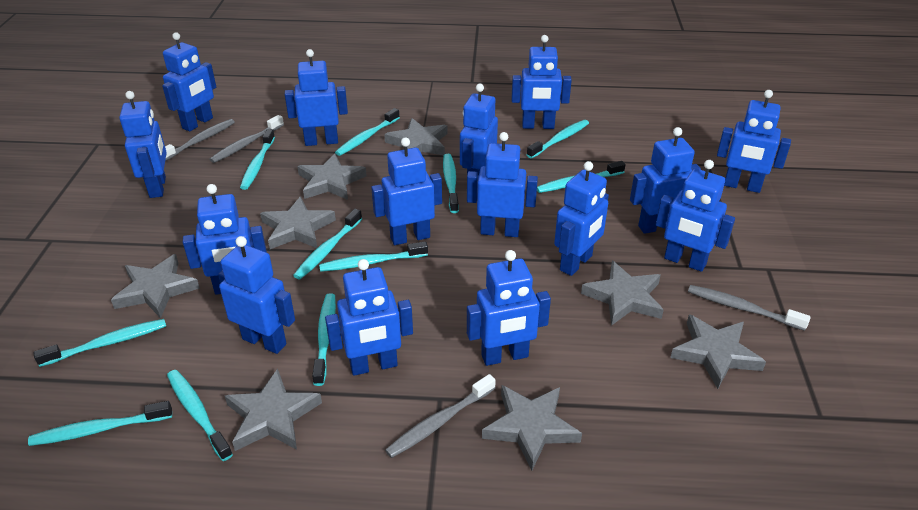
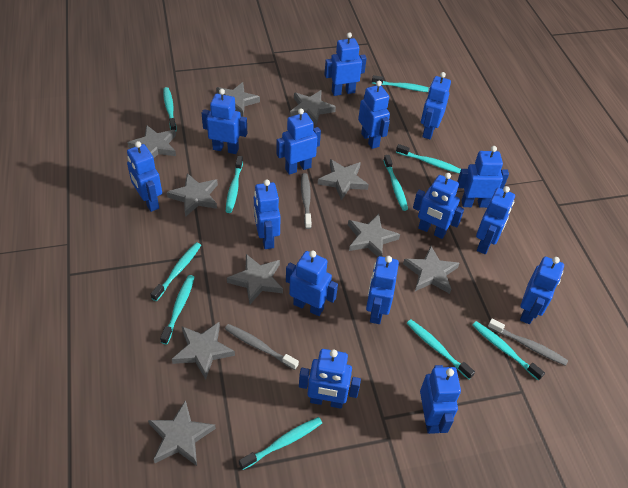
grey star: [111,254,200,318] [225,369,322,451] [260,196,336,249] [297,153,367,200] [384,118,448,155] [482,385,582,470] [581,261,664,326] [670,314,766,389] = 8 -> [127,125,176,158] [148,400,216,466] [167,173,218,217] [172,322,235,379] [216,82,260,117] [227,254,283,304] [290,90,336,125] [318,159,369,200] [348,214,400,257] [403,246,459,294] = 10
grey toothbrush: [165,119,235,161] [210,115,284,163] [385,374,496,458] [688,285,811,331] = 4 -> [225,324,299,370] [301,173,312,229] [488,319,568,366] = 3
turquoise toothbrush: [28,401,172,446] [33,319,166,367] [167,370,233,461] [240,129,275,190] [293,209,362,279] [312,293,336,386] [319,242,428,272] [335,108,400,156] [443,154,459,213] [527,120,589,158] [537,161,626,193] = 11 -> [150,242,201,301] [160,275,194,344] [163,87,177,131] [226,156,243,213] [239,417,322,470] [372,75,429,92] [383,155,408,211] [396,144,461,174] [407,320,475,379] [472,321,545,381] = 10

